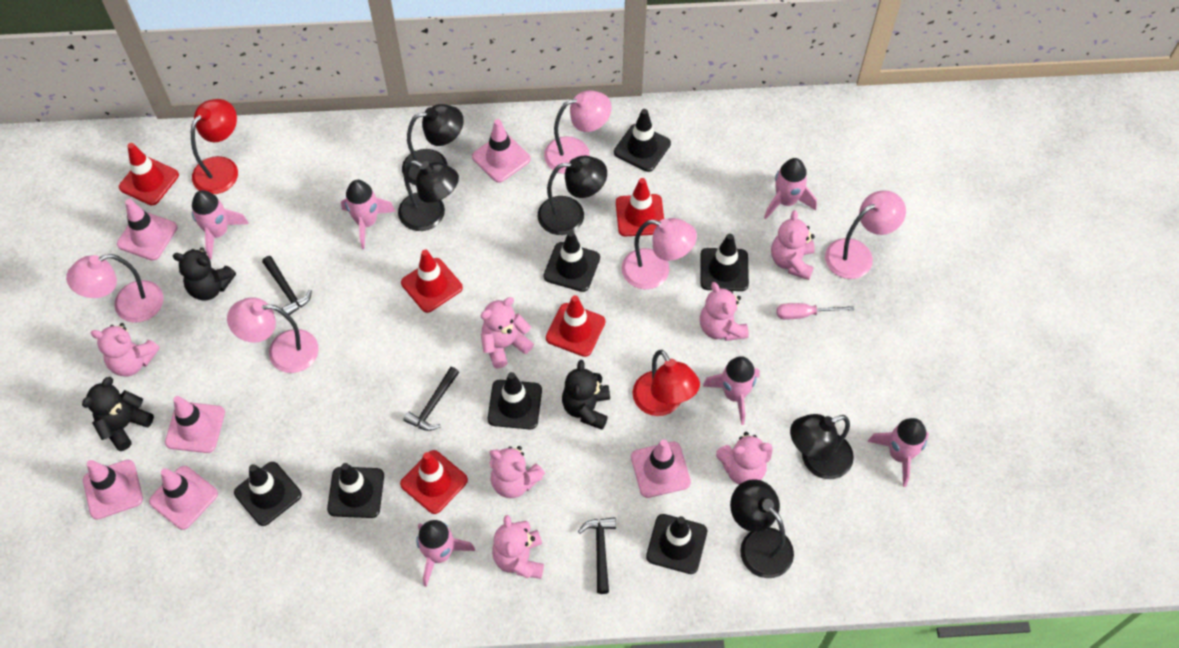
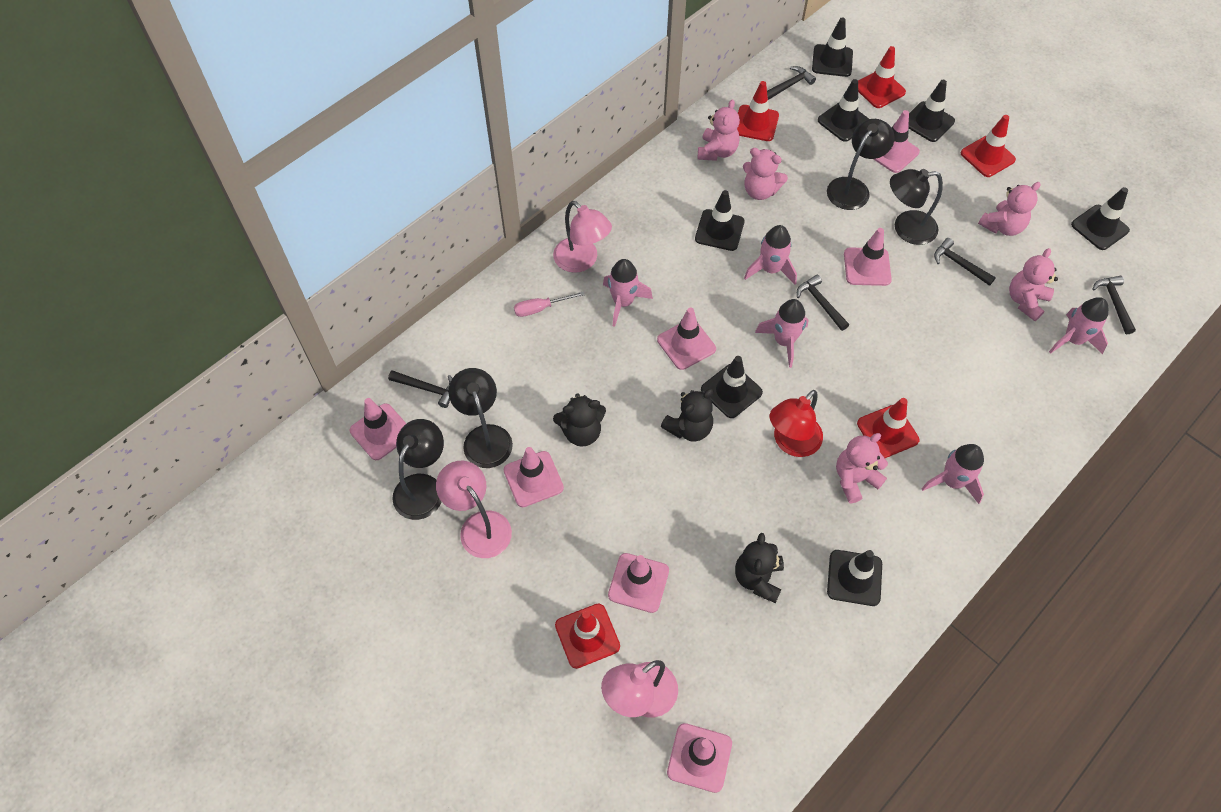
black hammer: [262,256,312,315] [403,367,459,431] [578,517,616,594] = 3 -> [388,370,452,408] [767,66,816,100] [797,275,849,331] [934,238,996,286] [1093,276,1136,334] = 5
black lamp: [398,160,459,231] [402,104,464,185] [538,156,607,235] [730,479,794,578] [790,414,854,479] = 5 -> [392,419,444,520] [448,368,513,468] [827,119,894,210] [890,169,943,245] = 4
pink lamp: [66,254,164,323] [227,297,319,373] [544,90,612,174] [622,218,697,289] [825,190,906,279] = 5 -> [436,461,512,558] [553,201,612,273] [601,660,678,717] = 3
pink rocket: [192,190,249,260] [341,180,396,249] [416,520,475,587] [703,356,760,425] [764,158,817,219] [868,418,929,487] = 6 -> [603,259,653,327] [744,225,797,285] [755,299,809,368] [921,444,984,504] [1049,297,1108,354] = 5
pink teddy bear: [90,323,160,376] [481,297,534,369] [489,446,545,498] [492,515,544,579] [700,282,749,341] [716,432,773,485] [771,210,815,280] = 7 -> [698,99,740,161] [743,148,788,200] [836,433,888,503] [978,182,1041,236] [1009,248,1058,321] = 5
pink traffic cone: [83,460,143,520] [117,199,177,261] [149,466,218,530] [165,396,225,453] [472,119,531,183] [631,439,691,498] = 6 -> [350,398,407,460] [504,447,564,507] [608,553,669,613] [657,307,716,370] [667,723,732,793] [844,228,892,286] [873,110,920,173] = 7
red lamp: [191,99,238,194] [633,350,700,416] = 2 -> [770,390,823,457] = 1

